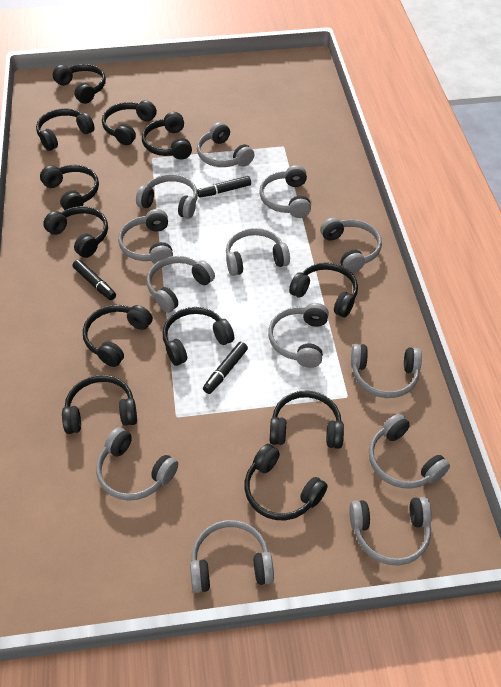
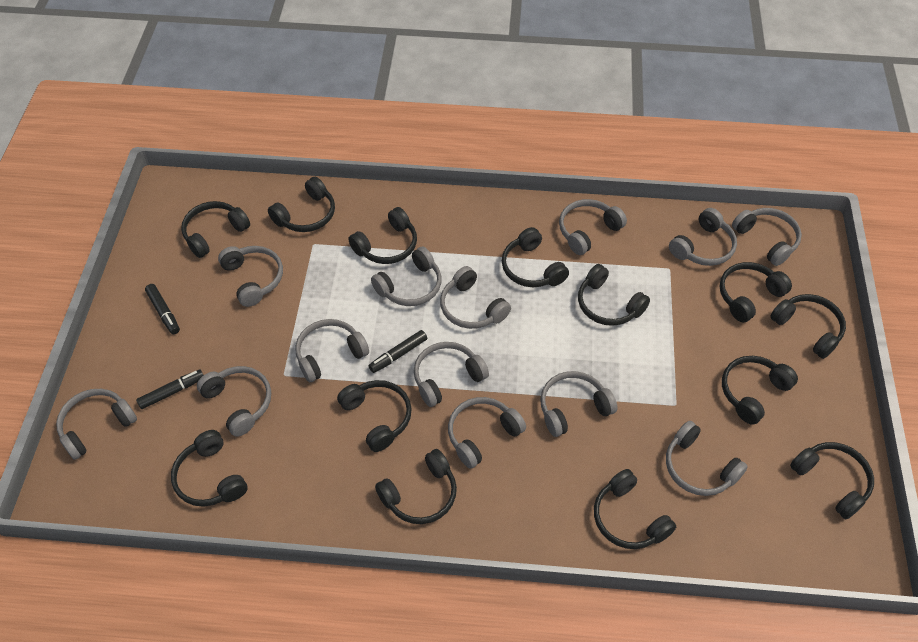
black headphones: [36,109,95,151] [40,165,99,210] [43,206,108,258] [53,64,106,104] [62,375,137,434] [83,305,153,367] [102,100,157,145] [142,112,192,160] [163,307,234,366] [244,444,328,520] [270,390,344,449] [289,262,358,317] = 12 -> [171,430,248,507] [181,201,250,258] [268,177,335,232] [337,380,412,452] [348,207,417,264] [375,449,457,524] [502,227,569,287] [578,264,650,326] [594,469,676,549] [719,262,792,322] [722,356,798,425] [770,294,846,359] [790,442,874,519] = 13

